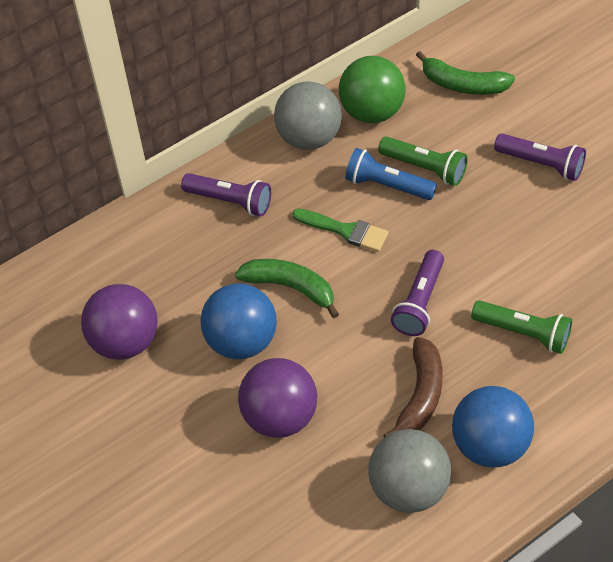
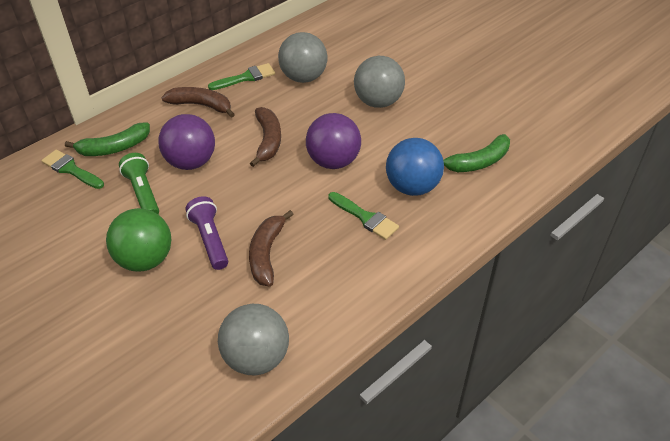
blue ball: [201,283,277,359] [452,386,534,468] = 2 -> [386,138,444,196] = 1
blue flashlight: [345,148,437,200] = 1 -> none = 0
brown banana: [383,337,443,438] = 1 -> [161,87,235,118] [249,210,294,287] [250,107,281,167] = 3
green brush: [292,209,389,252] = 1 -> [41,149,104,189] [208,63,275,90] [328,192,399,240] = 3
green flashlight: [378,137,468,186] [471,300,572,354] = 2 -> [119,153,159,214] = 1
grey ball: [274,81,342,150] [368,429,451,513] = 2 -> [218,304,289,376] [278,32,327,83] [354,56,405,108] = 3
purple flashlight: [181,173,271,216] [391,250,444,336] [494,133,586,181] = 3 -> [185,196,228,270] = 1

